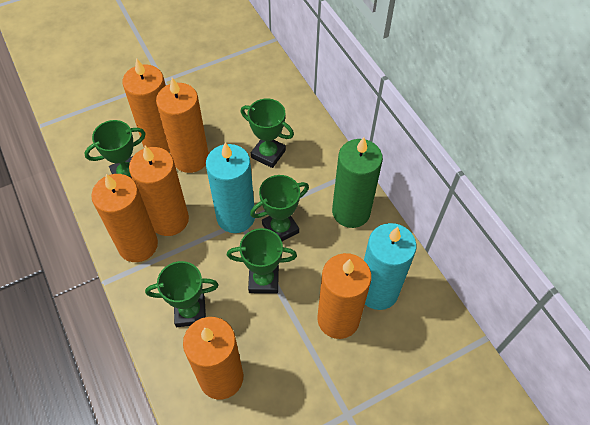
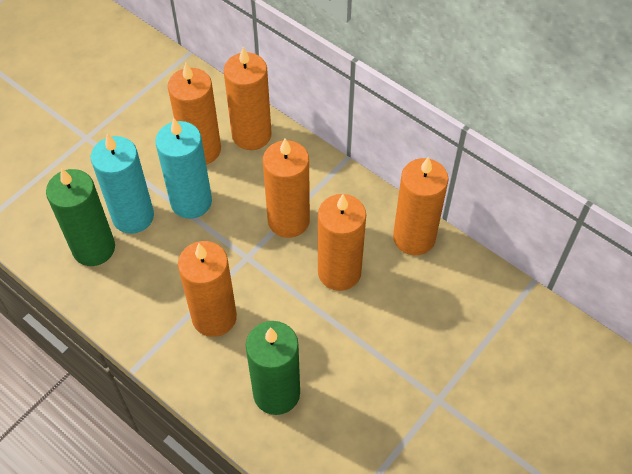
green candle: [332,137,383,228] = 1 -> [46,168,115,266] [246,321,300,415] = 2
green trophy: [84,120,146,178] [145,261,219,327] [227,228,297,294] [241,99,294,168] [250,175,309,241] = 5 -> none = 0

